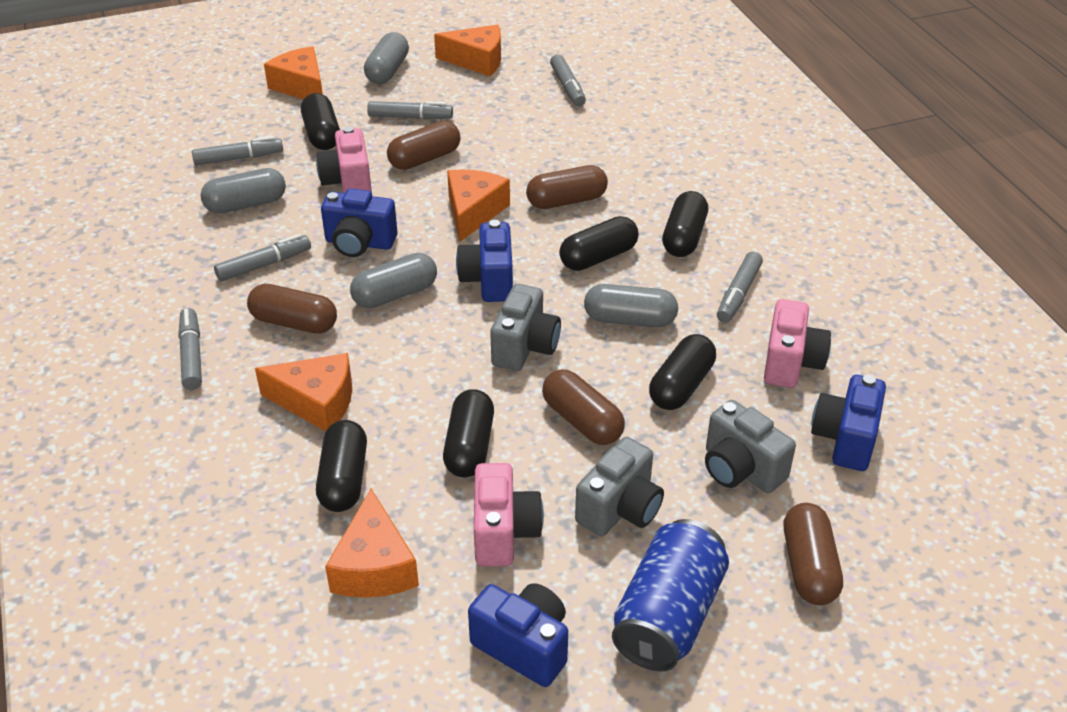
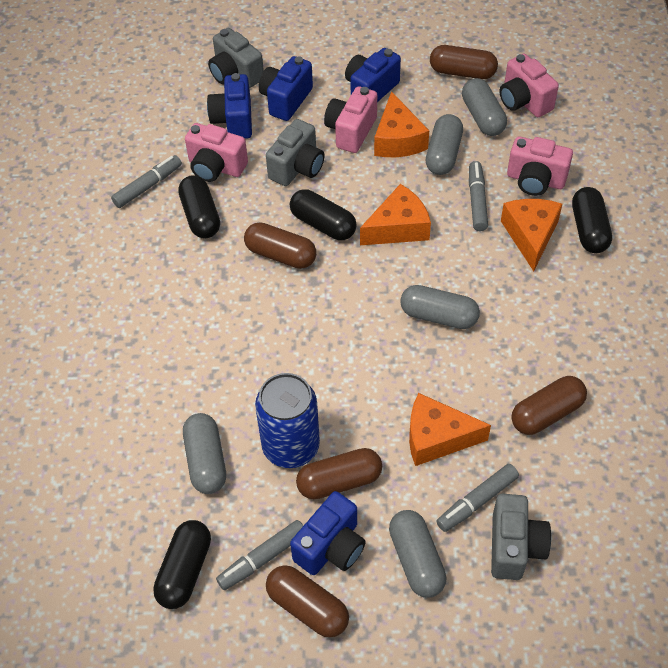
black capsule: [301,93,340,150] [316,420,367,512] [443,389,494,478] [559,216,639,271] [649,334,716,410] [662,191,708,257] = 6 -> [153,520,211,609] [178,175,220,238] [290,189,357,240] [572,187,612,253] = 4
grey capsule: [200,168,286,214] [350,253,437,308] [364,32,409,84] [584,284,678,327] = 4 -> [183,413,226,494] [389,510,447,598] [400,285,480,329] [426,114,463,175] [462,78,507,136] = 5
grey marker: [178,308,202,390] [192,136,283,165] [214,234,311,281] [367,101,453,120] [550,54,586,106] [717,252,763,323] = 6 -> [111,155,182,208] [216,520,304,590] [436,464,519,532] [469,161,488,231] = 4
orange cheese: [255,353,352,432] [264,46,323,99] [325,488,419,598] [434,24,501,76] [447,169,510,242] = 5 -> [360,184,431,245] [374,91,429,157] [409,393,491,466] [501,199,562,271] = 4
pink camera: [316,126,372,193] [474,463,544,566] [764,299,831,388] = 3 -> [185,123,248,182] [324,86,377,153] [499,54,559,117] [507,136,573,196] = 4

